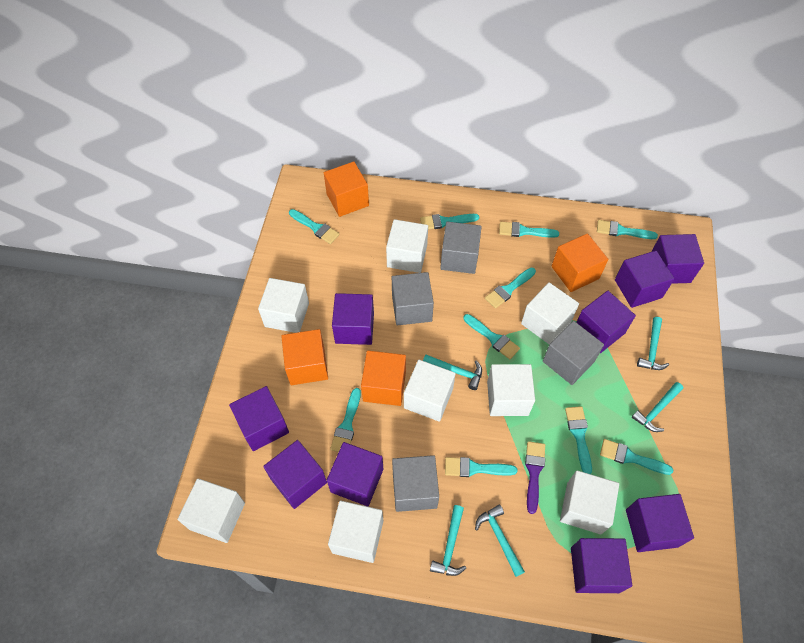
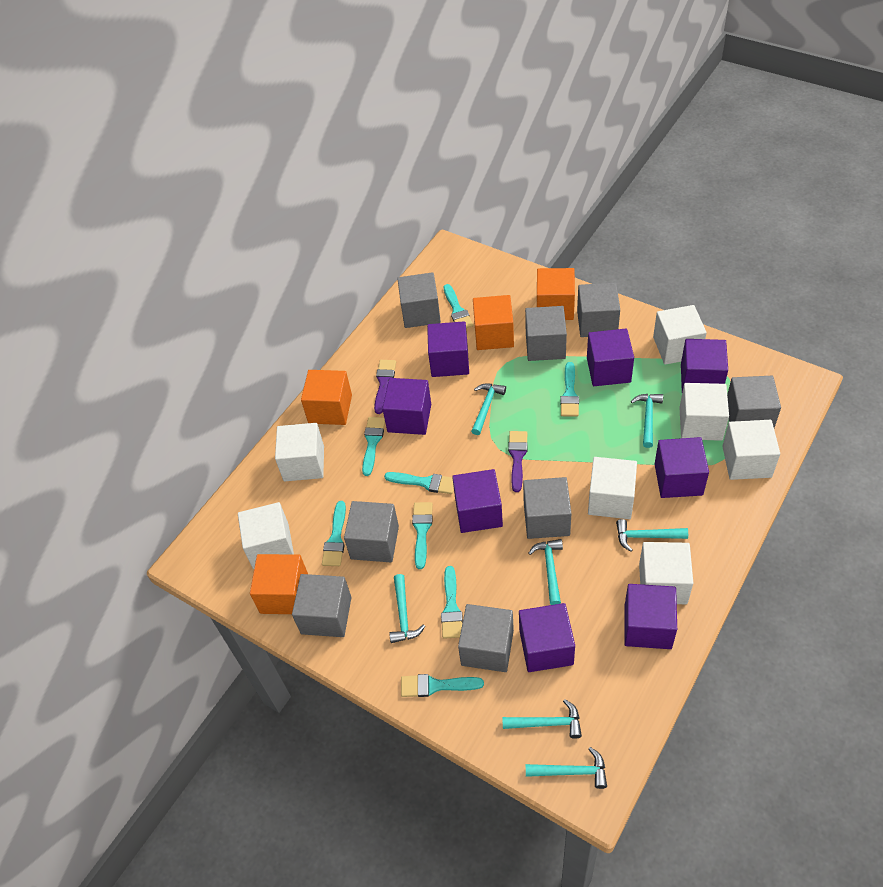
grey cube: [392,272,434,325] [392,455,439,512] [440,222,481,274] [543,321,604,385] = 4 -> [292,574,351,637] [344,501,399,562] [397,272,441,328] [458,604,514,672] [523,477,572,539] [525,306,567,361] [577,283,620,337] [727,376,781,428] = 8
purple brush: [525,441,545,514] = 1 -> [374,360,396,414] [508,431,528,492] = 2
purple cube: [229,386,289,451] [263,440,327,509] [327,442,383,506] [332,293,374,345] [571,538,632,593] [576,291,636,353] [615,251,674,308] [626,494,694,552] [651,234,704,284] = 9 -> [382,378,431,435] [427,321,469,377] [452,469,503,533] [519,603,575,672] [587,329,634,386] [624,584,677,649] [655,437,709,498] [681,339,728,392] = 8
turquoise brush: [289,209,340,244] [330,388,361,452] [420,214,479,229] [445,457,517,477] [463,314,520,359] [485,268,536,308] [499,222,559,238] [565,406,592,474] [597,220,658,239] [600,439,673,475] = 10 -> [322,501,346,566] [362,417,385,476] [384,472,454,494] [401,674,484,697] [412,502,433,569] [441,566,463,639] [444,284,473,328] [560,362,579,417] = 8
turquoise hammer: [423,354,482,390] [430,505,466,576] [475,504,525,577] [632,382,683,432] [637,317,669,370] = 5 -> [389,574,425,643] [471,384,506,435] [502,699,582,739] [526,747,607,789] [529,539,563,605] [616,519,688,552] [631,394,663,448] = 7
white cube: [178,478,245,543] [258,278,309,333] [328,501,383,563] [386,219,428,273] [404,360,456,422] [487,364,535,416] [521,282,579,344] [560,471,619,534] = 8 -> [238,502,294,569] [275,423,324,481] [588,457,637,519] [639,542,693,604] [653,305,707,365] [679,383,729,441] [722,420,780,480] = 7

